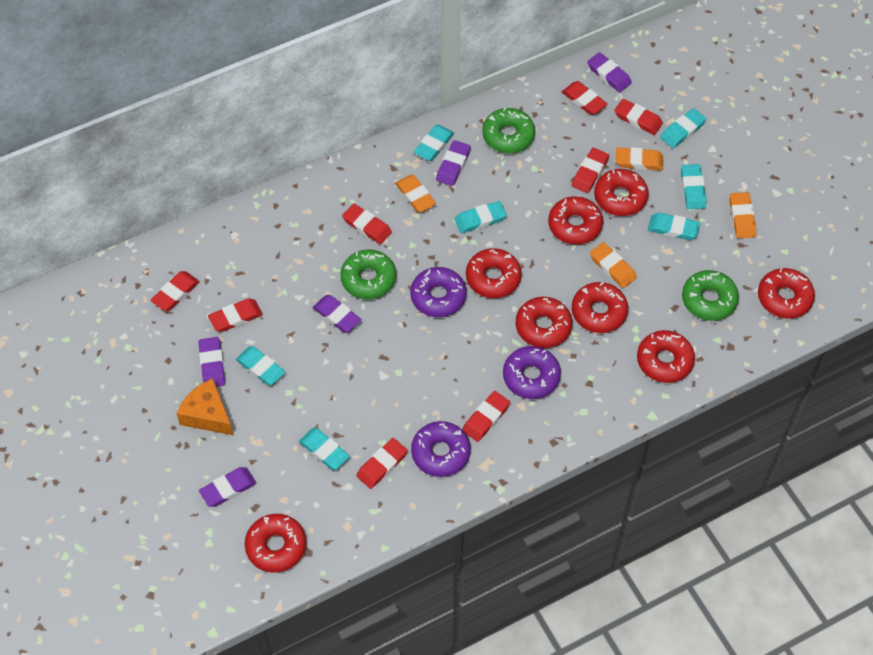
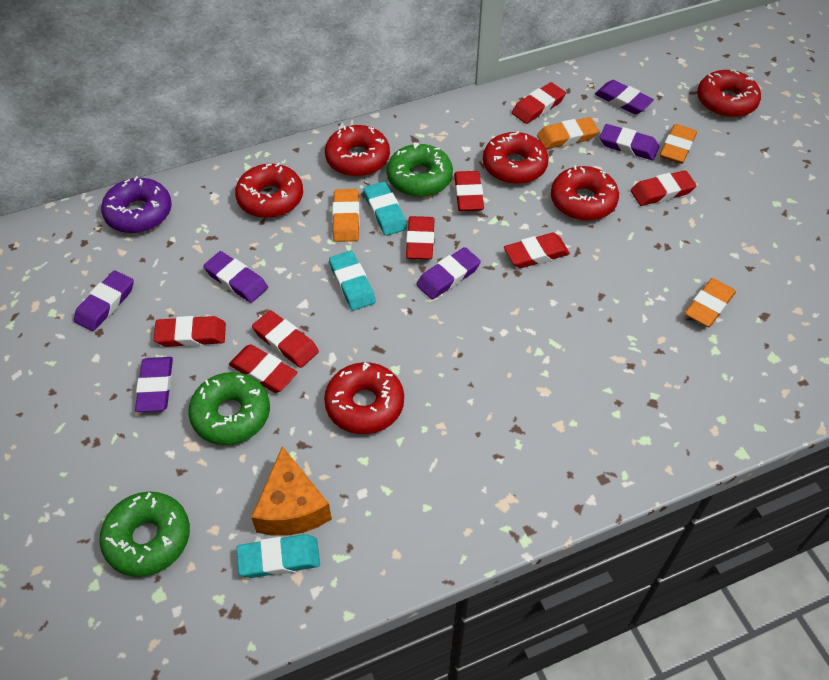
purple donut: [410,267,467,317] [411,421,471,477] [503,346,561,399] = 3 -> [101,176,172,233] = 1
purple eraser: [198,337,225,387] [199,467,257,507] [313,295,362,333] [436,140,471,186] [587,52,632,92] = 5 -> [74,270,134,331] [135,357,173,412] [203,251,268,303] [416,247,481,300] [595,80,654,114] [600,124,659,160] = 6
red donut: [245,514,306,573] [466,248,522,298] [516,297,573,348] [548,196,603,245] [572,282,628,333] [594,169,649,216] [637,330,695,383] [758,268,815,319] = 8 -> [235,163,303,218] [324,362,404,434] [325,125,390,177] [483,131,549,184] [551,166,619,221] [697,70,761,118] = 6
turquoise eraser: [236,346,285,385] [299,428,350,470] [414,125,454,161] [455,201,507,233] [648,213,700,240] [660,108,706,148] [681,164,706,209] = 7 -> [236,534,320,578] [329,251,376,311] [363,181,407,236] = 3

